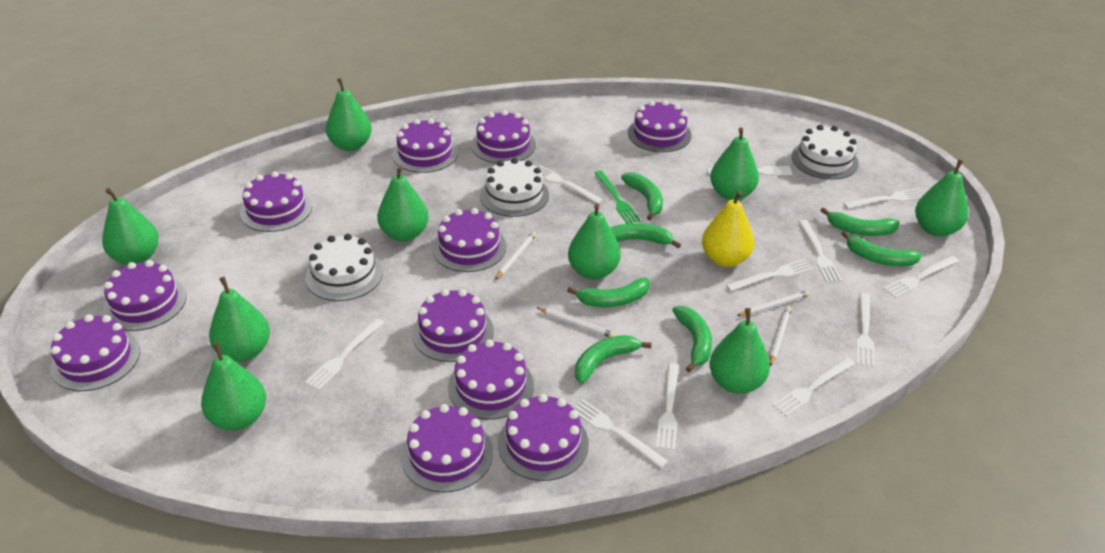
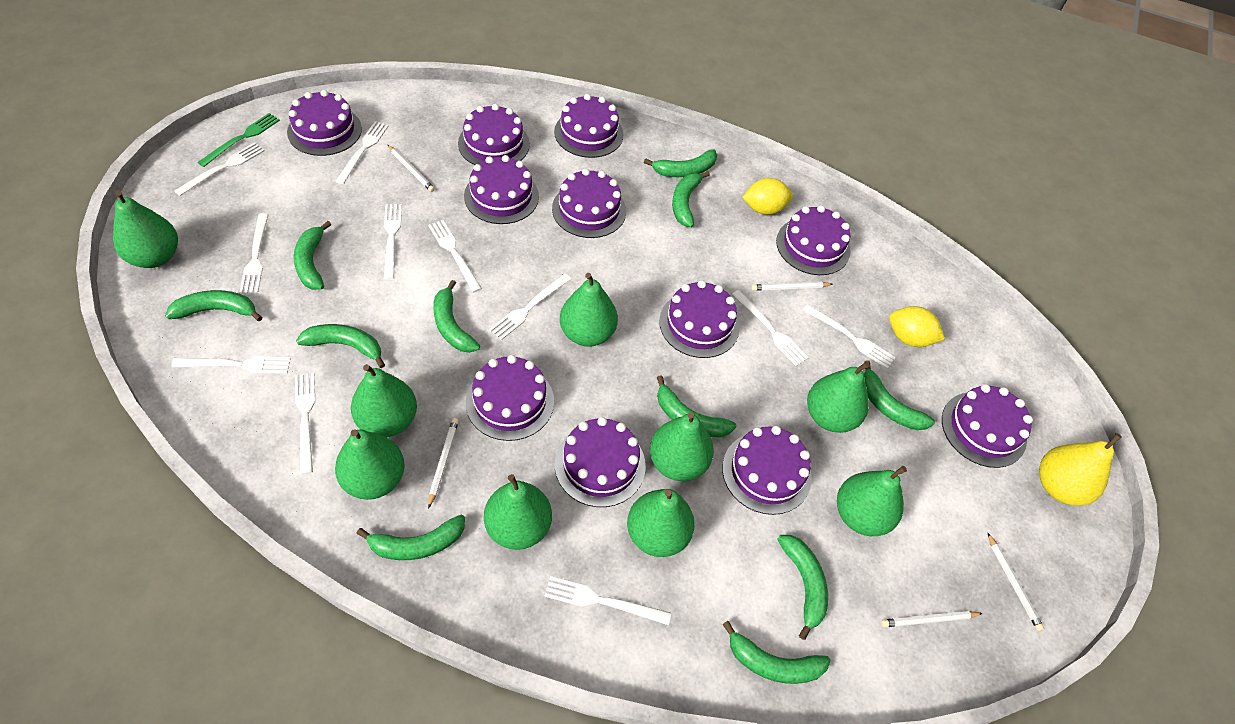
green banana: [567,277,650,307] [575,335,652,383] [610,223,681,248] [621,172,663,220] [672,306,712,372] [820,207,900,236] [841,231,922,266] = 7 -> [165,290,262,321] [293,221,331,290] [296,324,385,368] [356,514,465,560] [433,280,480,353] [644,149,717,177] [657,375,736,438] [672,171,710,227] [723,621,831,684] [777,535,828,640] [864,360,935,430] = 11
white cake: [305,234,383,301] [480,158,549,217] [792,125,859,180] = 3 -> none = 0
white pencil: [495,232,536,280] [536,307,615,337] [737,290,810,316] [770,306,791,366] = 4 -> [388,145,435,192] [428,418,459,509] [752,282,833,291] [881,611,983,627] [987,532,1044,631] = 5
yellow lemon: none = 0 -> [742,178,793,215] [889,306,945,347] = 2

